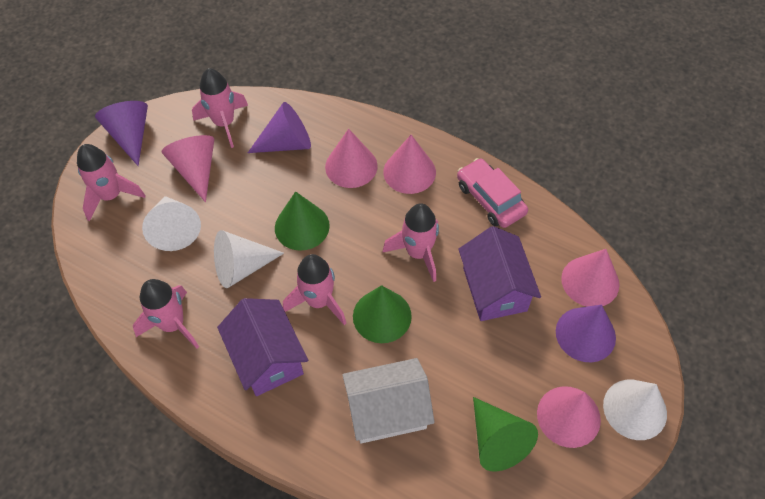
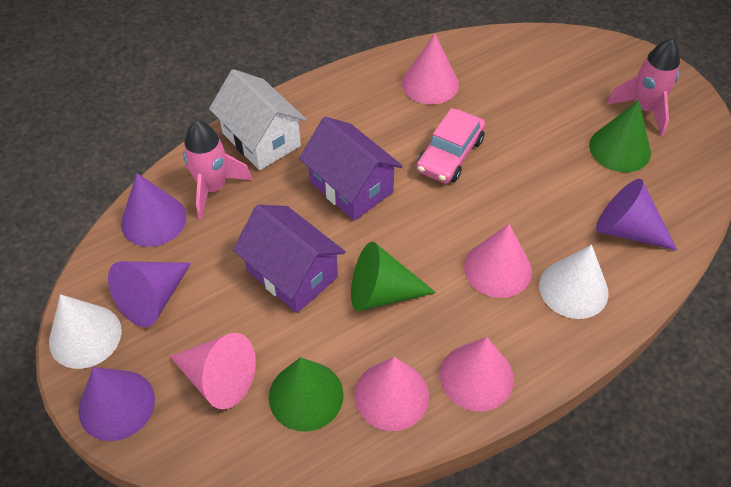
pink rocket: [77,144,146,221] [133,279,199,349] [192,68,248,148] [283,254,346,325] [383,203,439,282] = 5 -> [183,120,253,220] [606,39,680,136] = 2
purple cone: [95,101,148,166] [248,102,311,153] [556,305,616,362] = 3 -> [79,367,155,441] [108,261,191,327] [121,173,186,247] [596,179,677,250] = 4
white cone: [142,196,201,251] [214,230,284,288] [603,380,667,440] = 3 -> [49,294,122,369] [539,245,609,319] = 2

